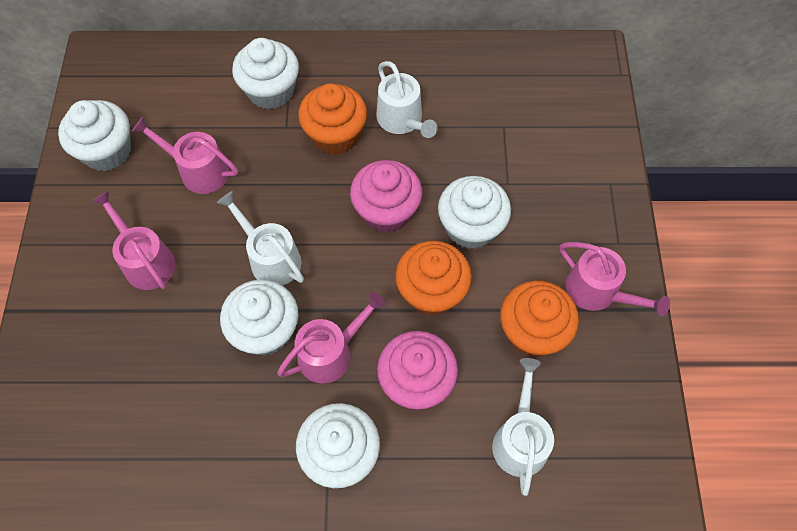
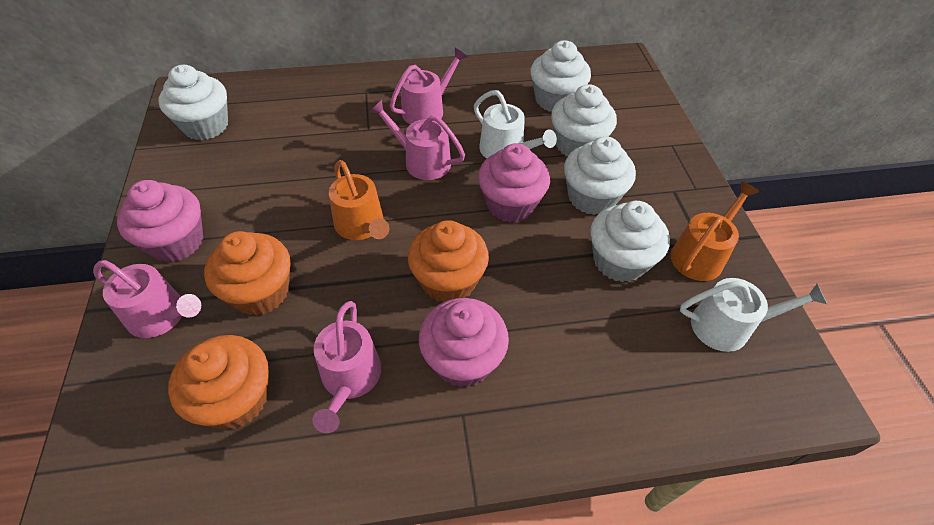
orange watering can: none = 0 -> [329,160,389,240] [671,182,759,281] = 2
pink cupcake: [350,160,422,233] [377,331,458,409] = 2 -> [117,180,203,262] [419,298,509,387] [478,143,550,222] = 3
white watering can: [217,191,304,286] [376,61,438,138] [492,358,554,496] = 3 -> [474,90,557,159] [680,278,827,352] = 2

